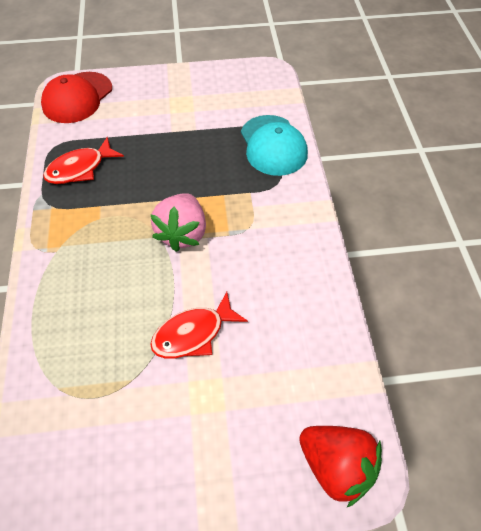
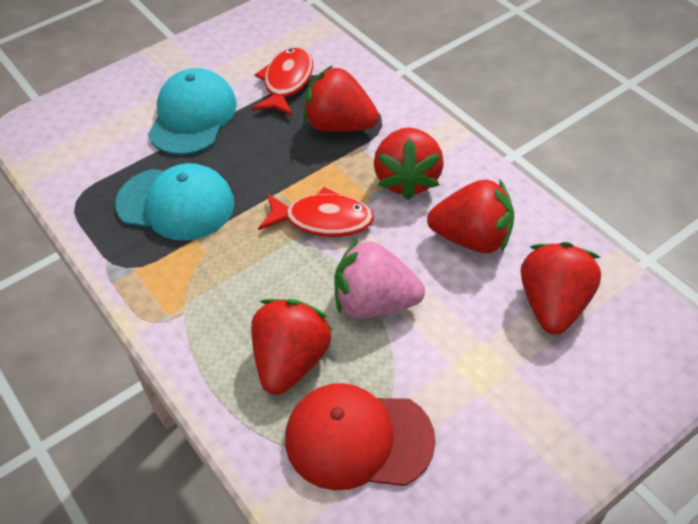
red strawberry: [299,426,382,508] = 1 -> [251,299,333,395] [303,65,379,132] [374,127,444,200] [427,179,514,253] [521,242,601,335] = 5
turquoise cap: [241,115,308,176] = 1 -> [115,163,234,241] [148,68,237,155] = 2

